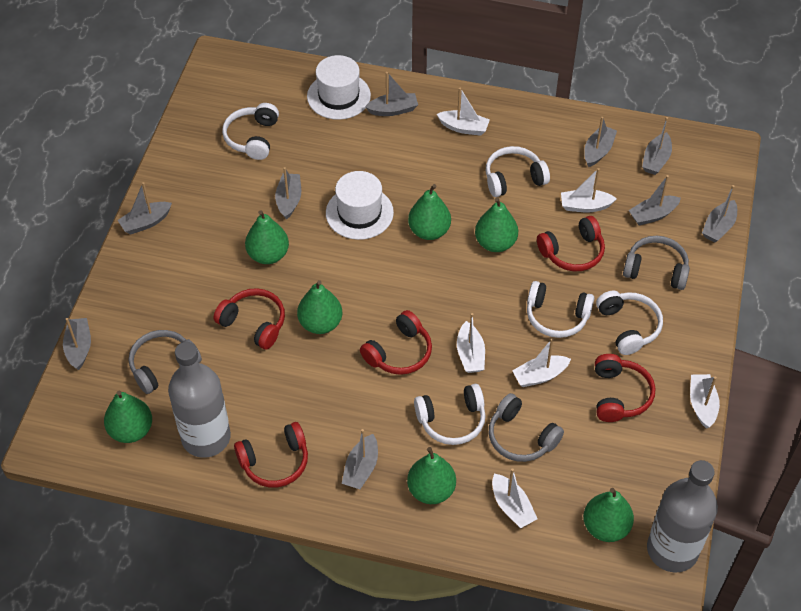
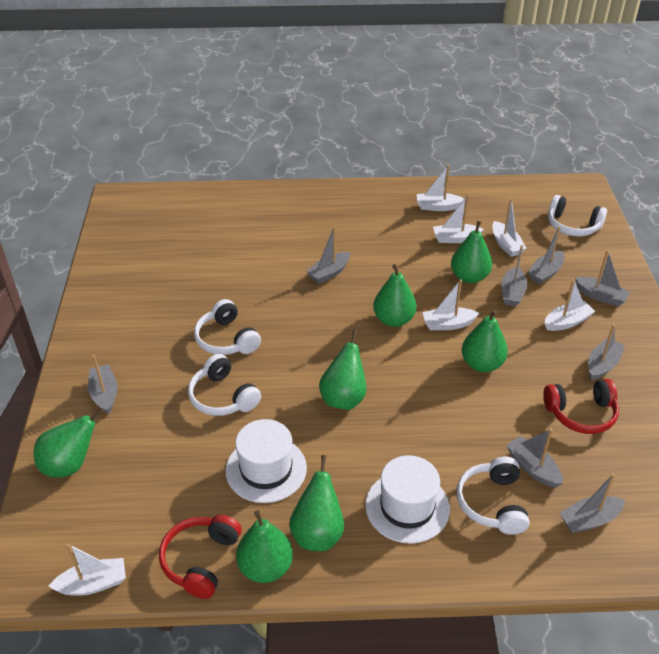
grey boat: [63,318,91,370] [118,182,172,235] [275,167,301,220] [342,429,378,489] [365,72,418,116] [584,117,617,167] [629,175,681,226] [642,117,672,175] [702,185,737,242] = 9 -> [88,355,118,414] [306,227,350,284] [501,245,527,307] [506,429,563,488] [528,226,564,284] [560,474,625,533] [575,250,630,306] [588,324,625,381] = 8
grey bottle: [168,342,231,458] [647,460,718,572] = 2 -> none = 0
grey headphones: [129,330,202,394] [489,393,564,462] [623,236,690,290] = 3 -> none = 0
red headphones: [214,288,285,350] [234,422,308,488] [360,310,432,375] [537,216,605,271] [595,354,655,422] = 5 -> [159,515,242,599] [543,379,619,434] = 2
white headphones: [222,103,279,160] [414,384,486,445] [486,146,550,197] [527,281,594,338] [596,291,663,355] = 5 -> [188,354,261,416] [194,299,261,355] [456,456,530,535] [548,195,607,236] = 4

